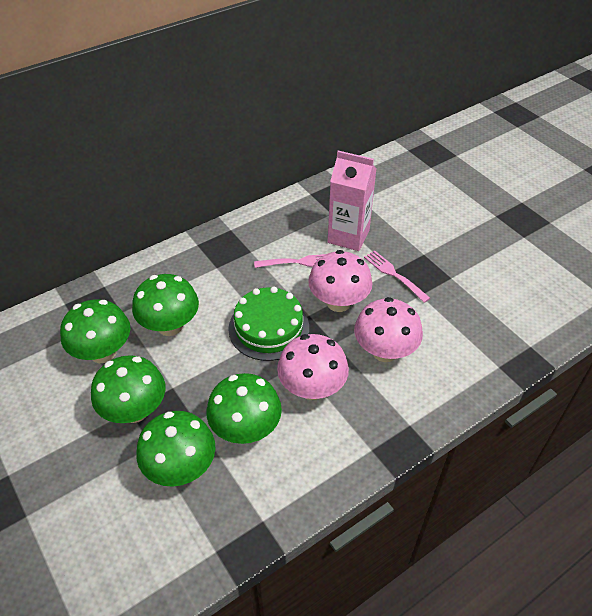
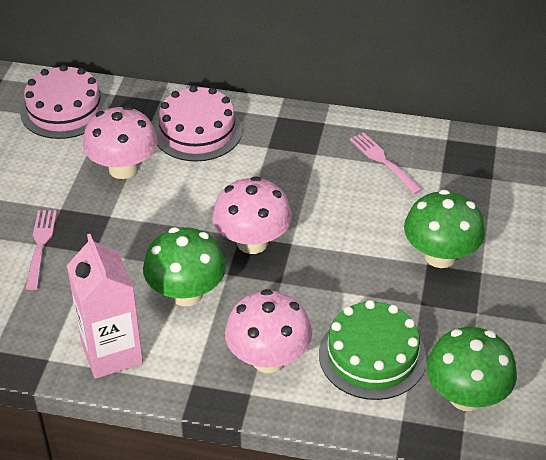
green mushroom: [60,299,130,363] [91,355,165,423] [132,274,199,336] [136,411,216,487] [206,373,282,444] = 5 -> [143,227,226,306] [404,190,485,268] [427,327,517,411] = 3
pink cake: none = 0 -> [20,65,109,139] [154,85,242,162] = 2

